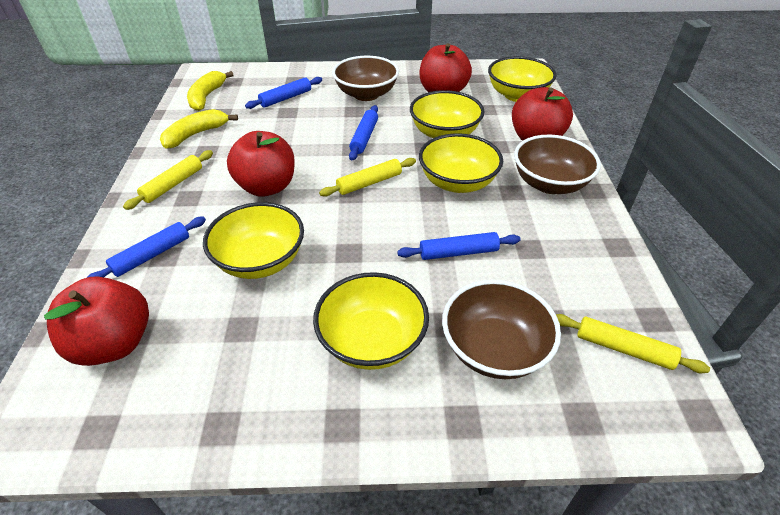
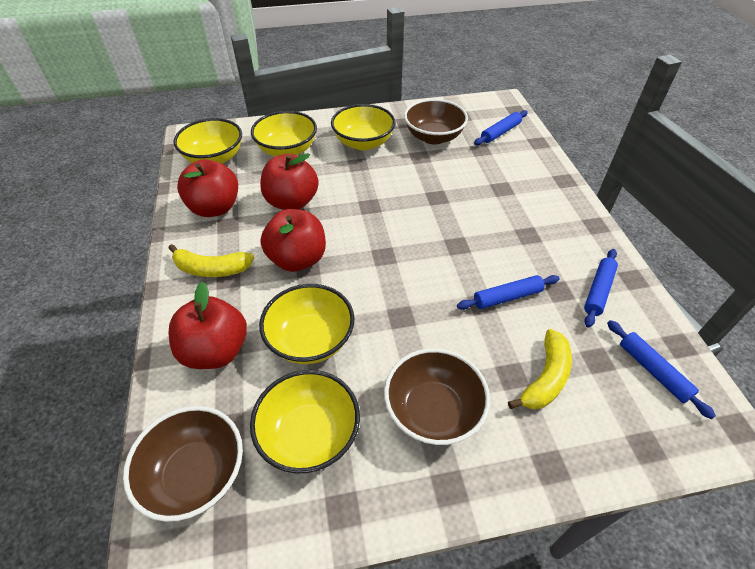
yellow rolling pin: [123,150,213,210] [319,158,416,197] [556,314,710,373] = 3 -> none = 0

